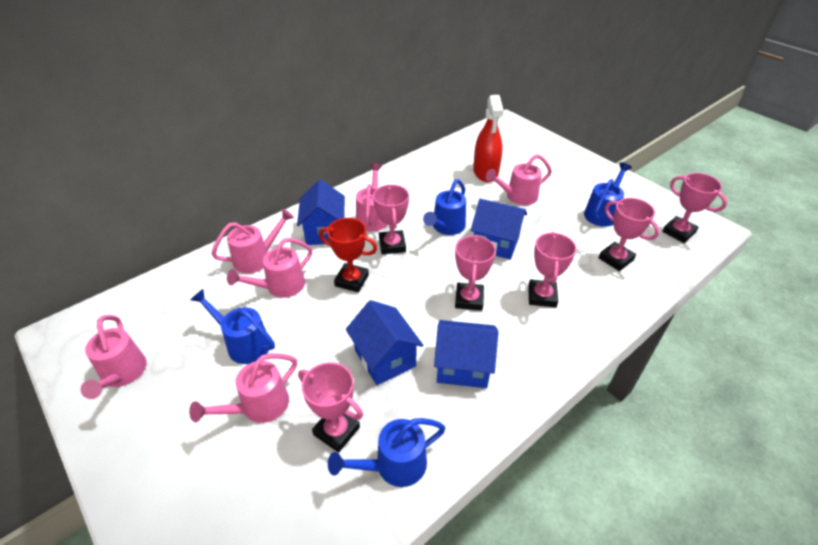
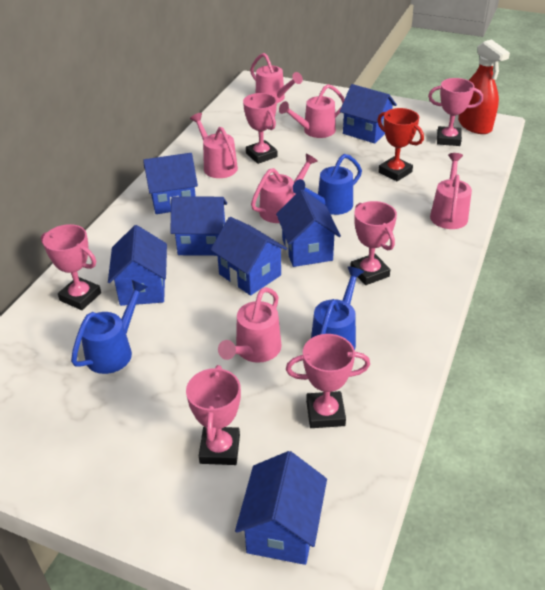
blue house: [297,180,345,245] [346,300,424,385] [434,320,499,388] [471,199,527,259] = 4 -> [108,225,167,306] [143,153,198,214] [170,196,227,256] [210,217,287,296] [235,451,327,565] [276,189,341,267] [340,84,397,144] = 7
blue watering can: [191,289,275,364] [328,418,446,487] [423,179,466,235] [584,162,632,227] = 4 -> [71,280,148,374] [293,154,362,215] [311,266,364,350] = 3

